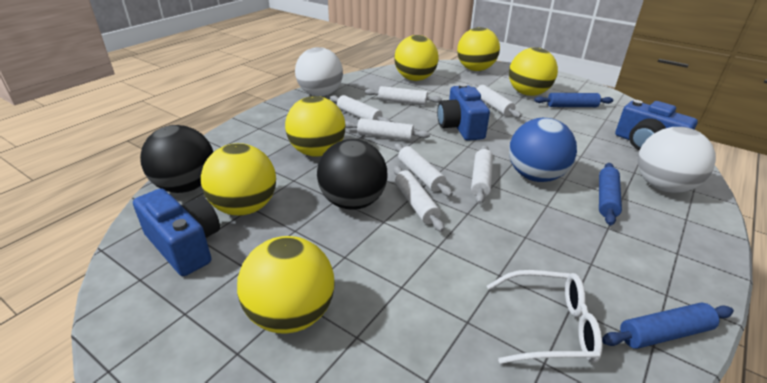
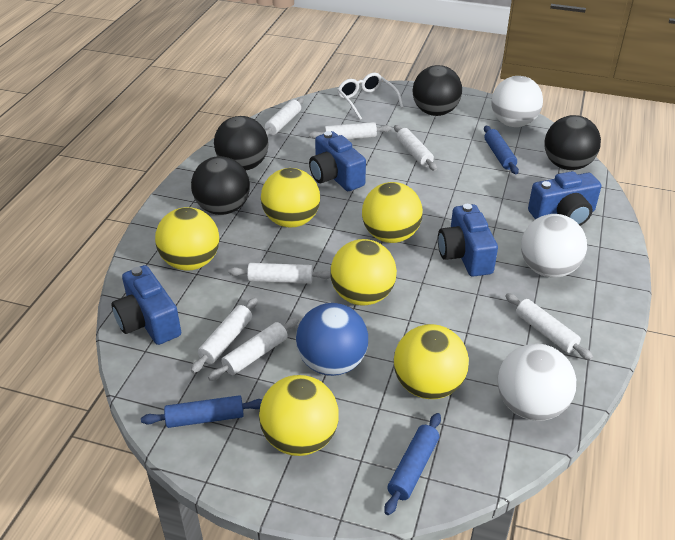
black ball: [140,125,213,193] [317,139,387,210] = 2 -> [191,156,250,215] [214,116,269,171] [413,65,462,116] [544,115,601,170] = 4
blue camera: [133,188,220,276] [437,83,490,141] [615,100,698,150] = 3 -> [112,265,181,345] [309,131,366,191] [438,204,498,277] [528,171,602,226] = 4
white ball: [295,47,343,96] [638,127,716,193] = 2 -> [492,76,543,127] [498,344,576,421] [521,214,587,278] = 3

